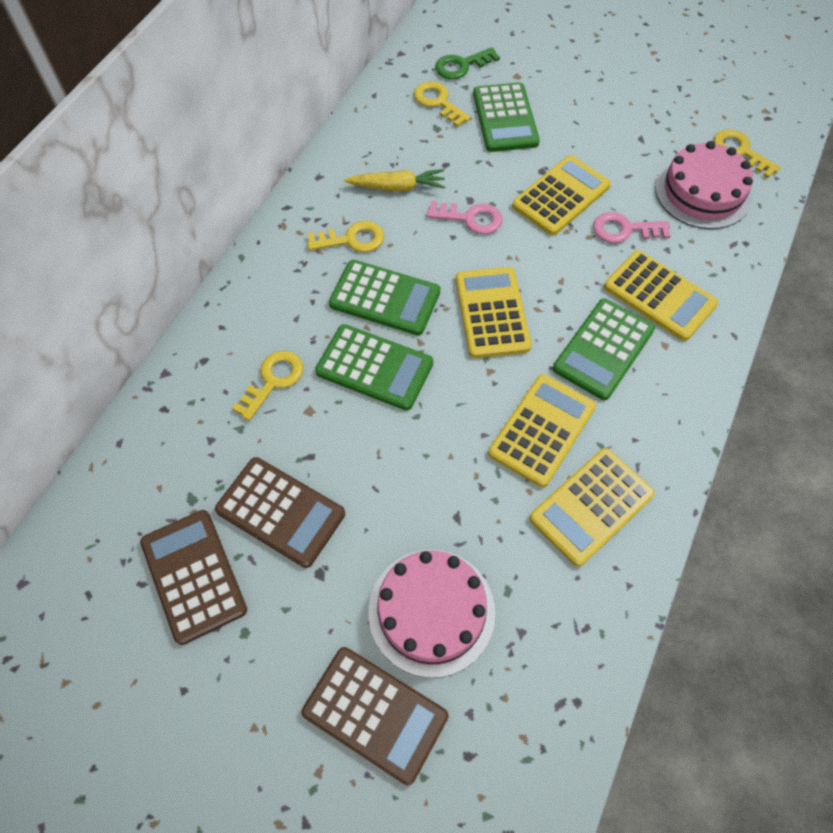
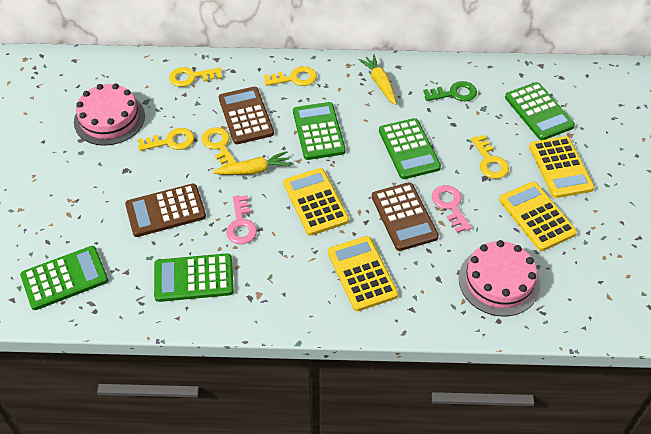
green calculator: [315,324,433,411] [329,260,440,335] [473,82,540,152] [553,299,655,400] = 4 -> [20,246,108,310] [154,253,234,302] [293,102,346,160] [379,118,441,179] [505,82,575,140] = 5
yellow calculator: [456,267,531,358] [488,374,596,487] [512,155,611,236] [529,448,655,567] [604,250,718,341] = 5 -> [283,168,349,236] [328,236,398,311] [499,182,577,251] [529,136,594,198] = 4
yellow carrot: [344,169,445,191] = 1 -> [212,151,291,175] [358,54,396,105] = 2
yellow key: [232,351,303,421] [307,221,384,252] [414,81,471,127] [714,129,781,178] = 4 -> [138,128,194,151] [169,67,222,87] [201,127,237,167] [264,66,317,86] [471,135,509,179] = 5

